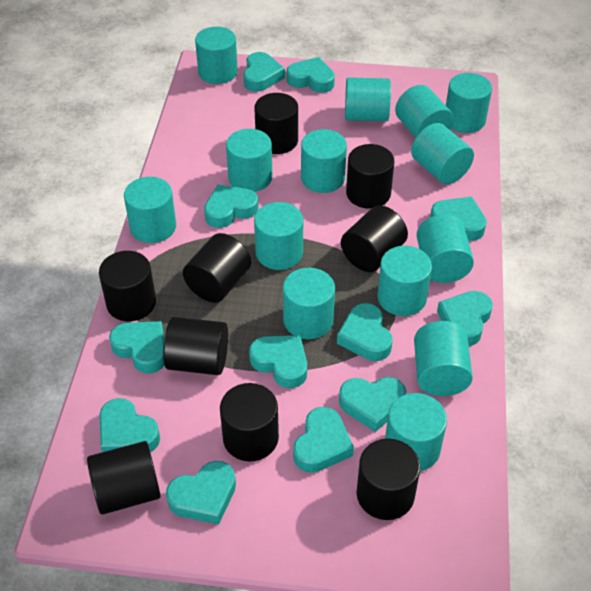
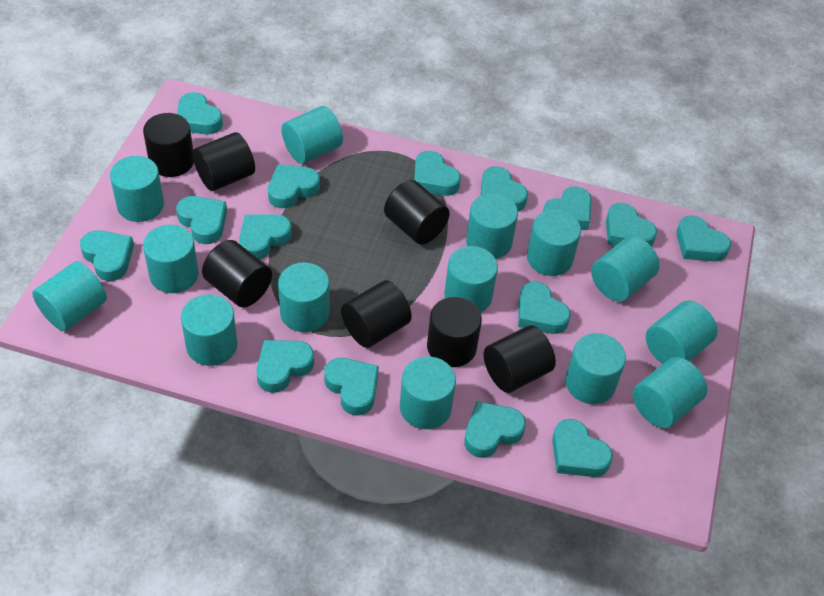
black cylinder: [87,441,161,515] [99,251,156,321] [163,317,228,375] [183,233,251,303] [220,383,279,461] [254,93,298,154] [341,206,408,272] [346,144,394,209] [357,439,420,520] = 9 -> [143,113,194,177] [193,132,255,191] [202,240,272,308] [341,280,412,348] [384,180,450,245] [427,297,482,367] [484,325,556,393] = 7
turquoise heart: [100,398,160,452] [109,321,164,373] [166,461,236,525] [204,184,259,228] [243,52,285,92] [249,335,307,388] [286,57,335,93] [293,407,354,473] [337,303,393,361] [339,377,406,432] [430,196,487,241] [437,291,493,346] = 12 -> [80,230,134,281] [176,196,227,244] [177,92,223,135] [239,214,292,260] [256,340,314,393] [268,164,320,208] [324,358,379,415] [414,151,461,196] [464,401,526,458] [481,166,528,212] [518,282,571,334] [543,186,591,230] [552,419,613,477] [606,203,657,246] [676,215,731,262] = 15

